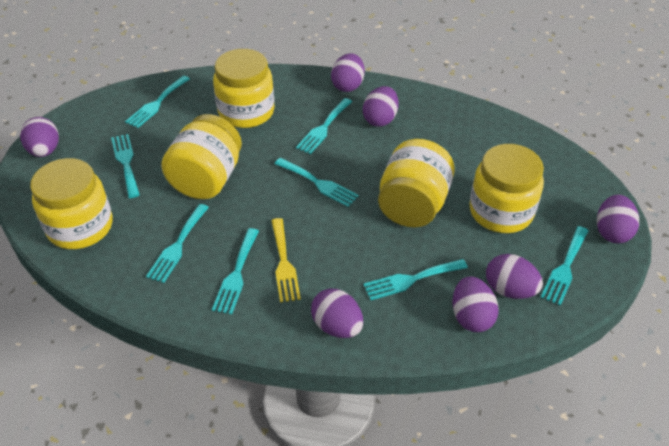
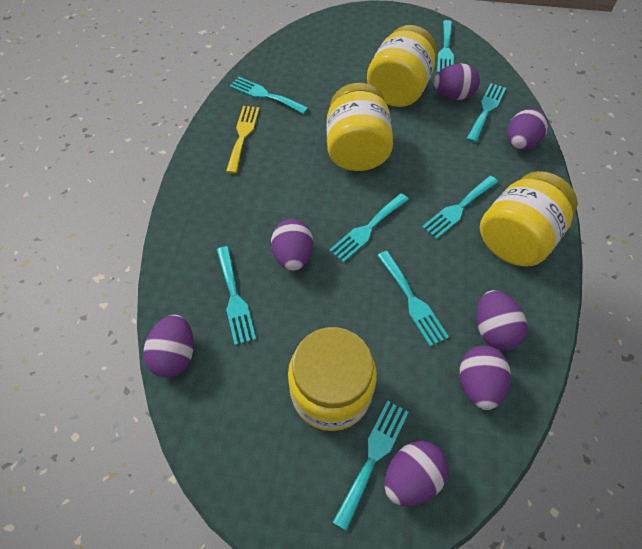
yellow jar: [30,158,112,249] [161,114,242,199] [213,49,275,128] [378,139,455,227] [469,144,544,233] = 5 -> [288,327,377,431] [327,83,393,171] [367,25,437,107] [480,171,577,267] = 4

